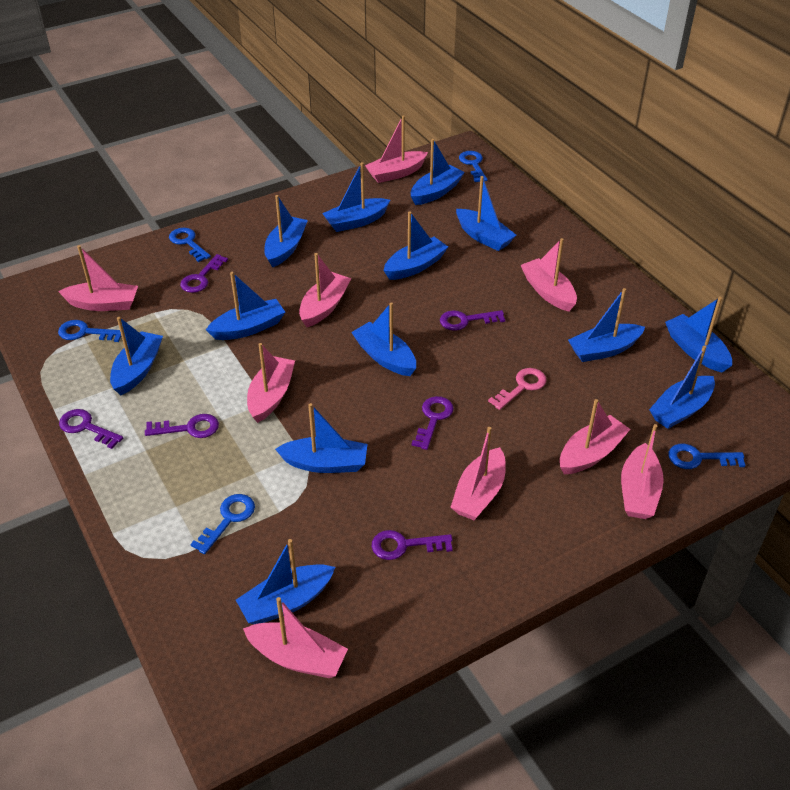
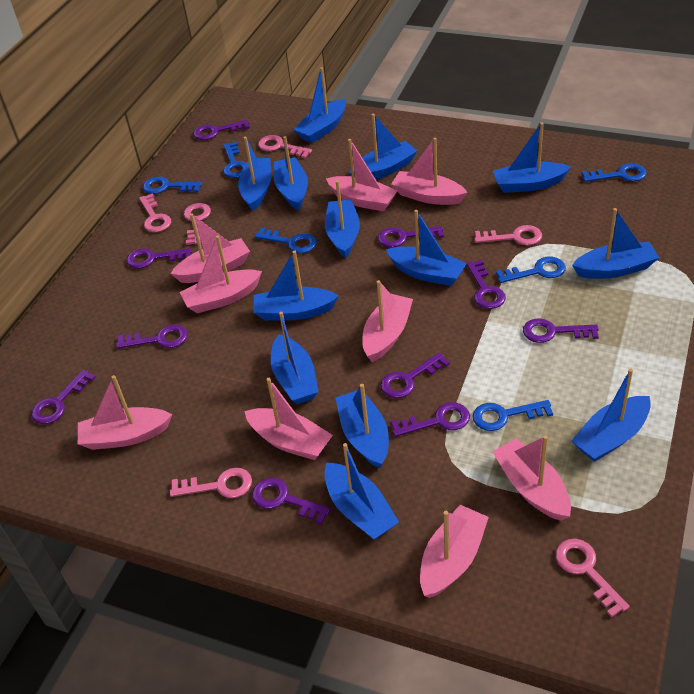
blue key: [58,320,121,342] [169,228,211,262] [190,494,255,554] [459,151,488,182] [668,444,746,469] = 5 -> [143,177,202,194] [223,142,246,178] [255,227,317,253] [473,400,553,431] [496,257,566,283] [582,163,647,182] = 6
pink key: [488,368,547,410] = 1 -> [139,193,171,232] [170,468,252,498] [184,203,211,245] [258,135,312,158] [474,225,542,245] [555,539,630,617] = 6
purple key: [59,409,123,449] [145,414,219,438] [180,254,228,293] [372,530,453,560] [411,396,454,450] [440,310,505,331] = 6 -> [31,369,96,424] [116,325,188,349] [127,248,192,269] [193,120,250,140] [252,478,331,525] [378,226,444,247] [380,352,450,398] [391,402,470,437] [467,260,506,309] [523,318,599,343] = 10

